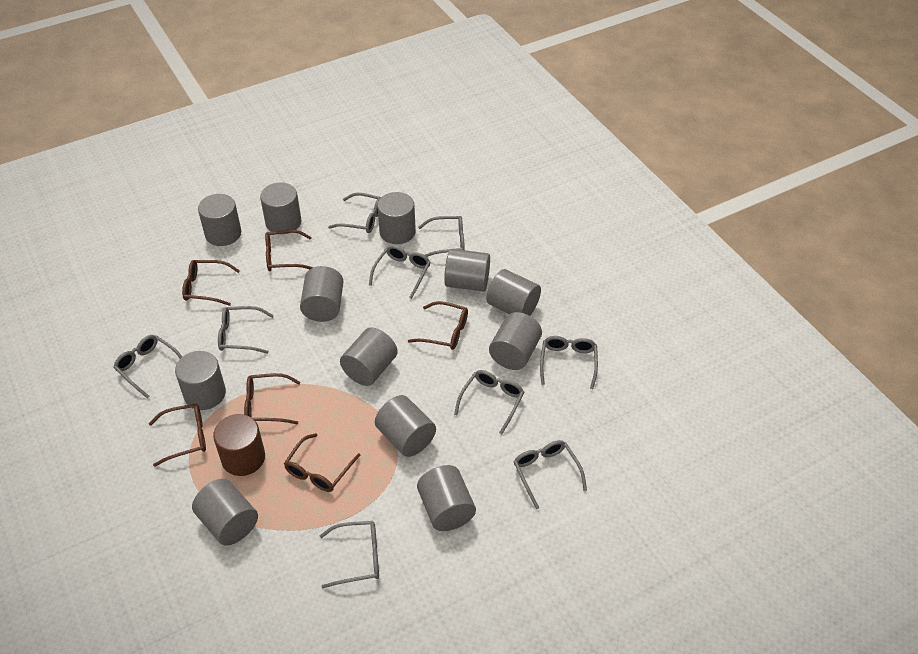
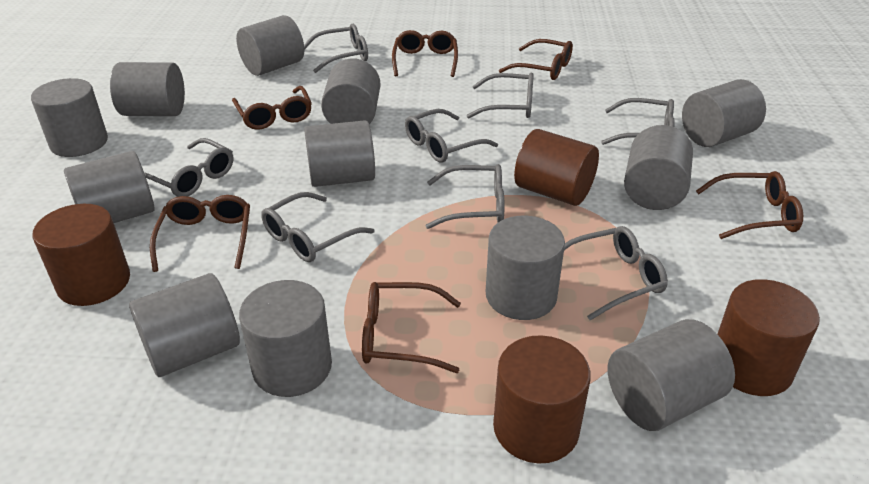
brown cylinder: [213,414,265,476] = 1 -> [32,204,130,306] [493,335,591,464] [514,129,599,206] [717,279,820,396] = 4
grey glasses: [113,335,182,399] [218,306,274,354] [320,521,379,588] [328,193,381,233] [369,245,431,299] [418,216,465,257] [454,370,524,434] [514,440,587,509] [540,336,598,389] = 9 -> [144,138,233,197] [261,192,375,262] [304,24,368,73] [405,109,498,163] [426,164,504,229] [467,72,534,118] [564,226,668,320] [601,98,675,145] = 8

